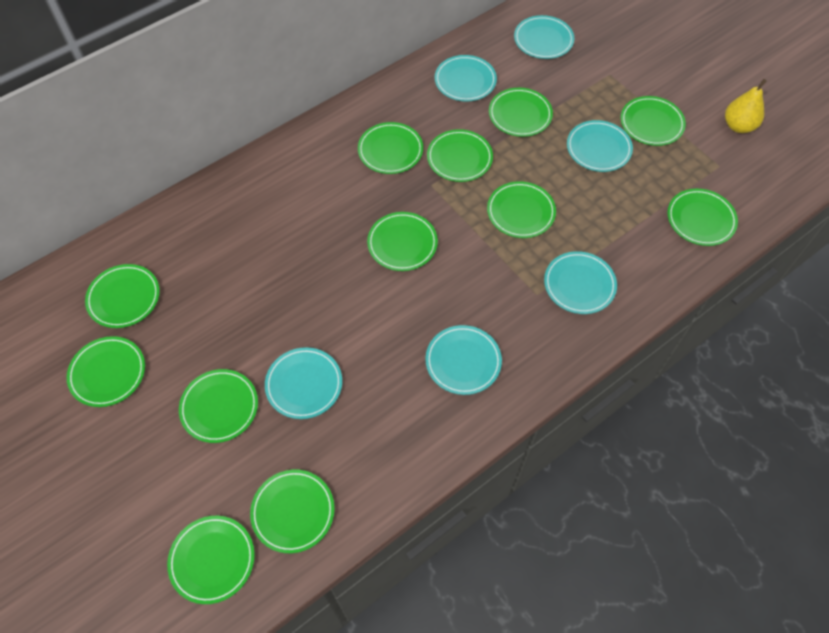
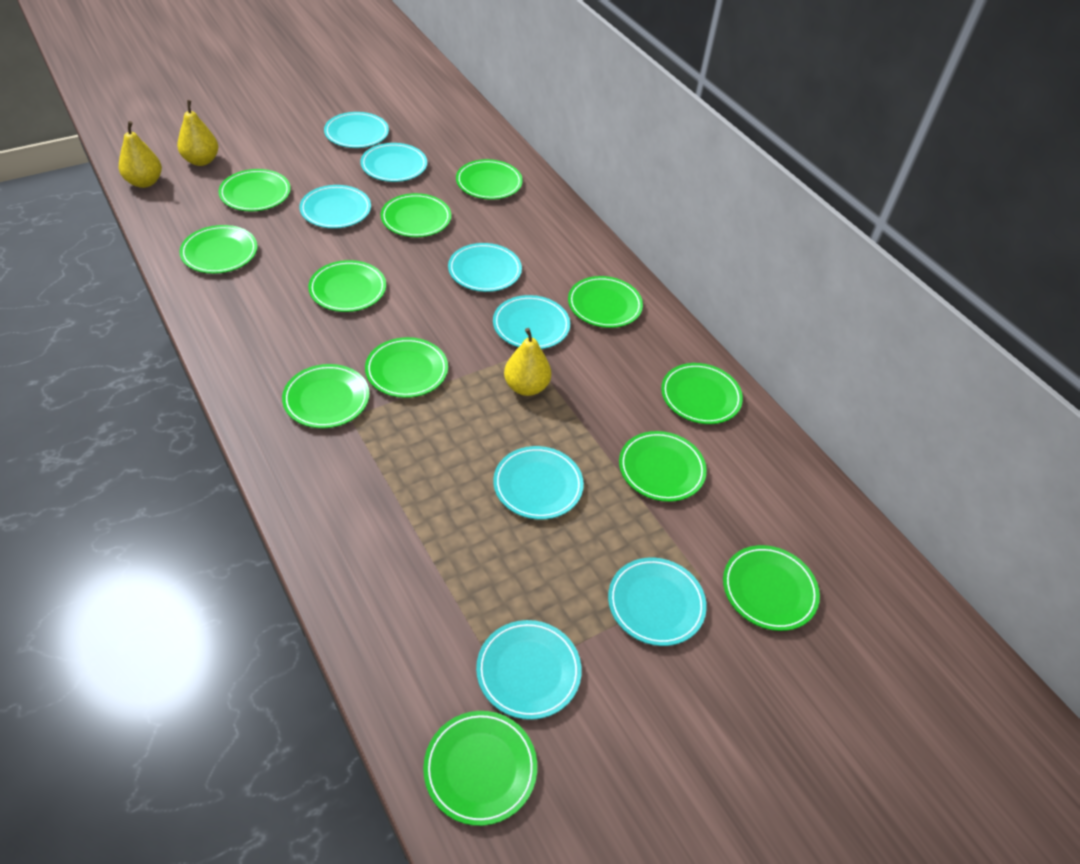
turquoise plate: [265,347,342,419] [425,325,502,395] [435,55,497,102] [514,15,574,59] [544,251,617,314] [567,120,633,172] = 6 -> [299,185,371,229] [324,112,389,148] [360,143,427,182] [448,243,522,292] [476,620,582,720] [493,295,570,349] [493,446,584,520] [608,558,707,646] = 8
yellow pear: [725,79,767,133] = 1 -> [119,121,162,188] [177,100,218,166] [504,328,551,396] = 3

